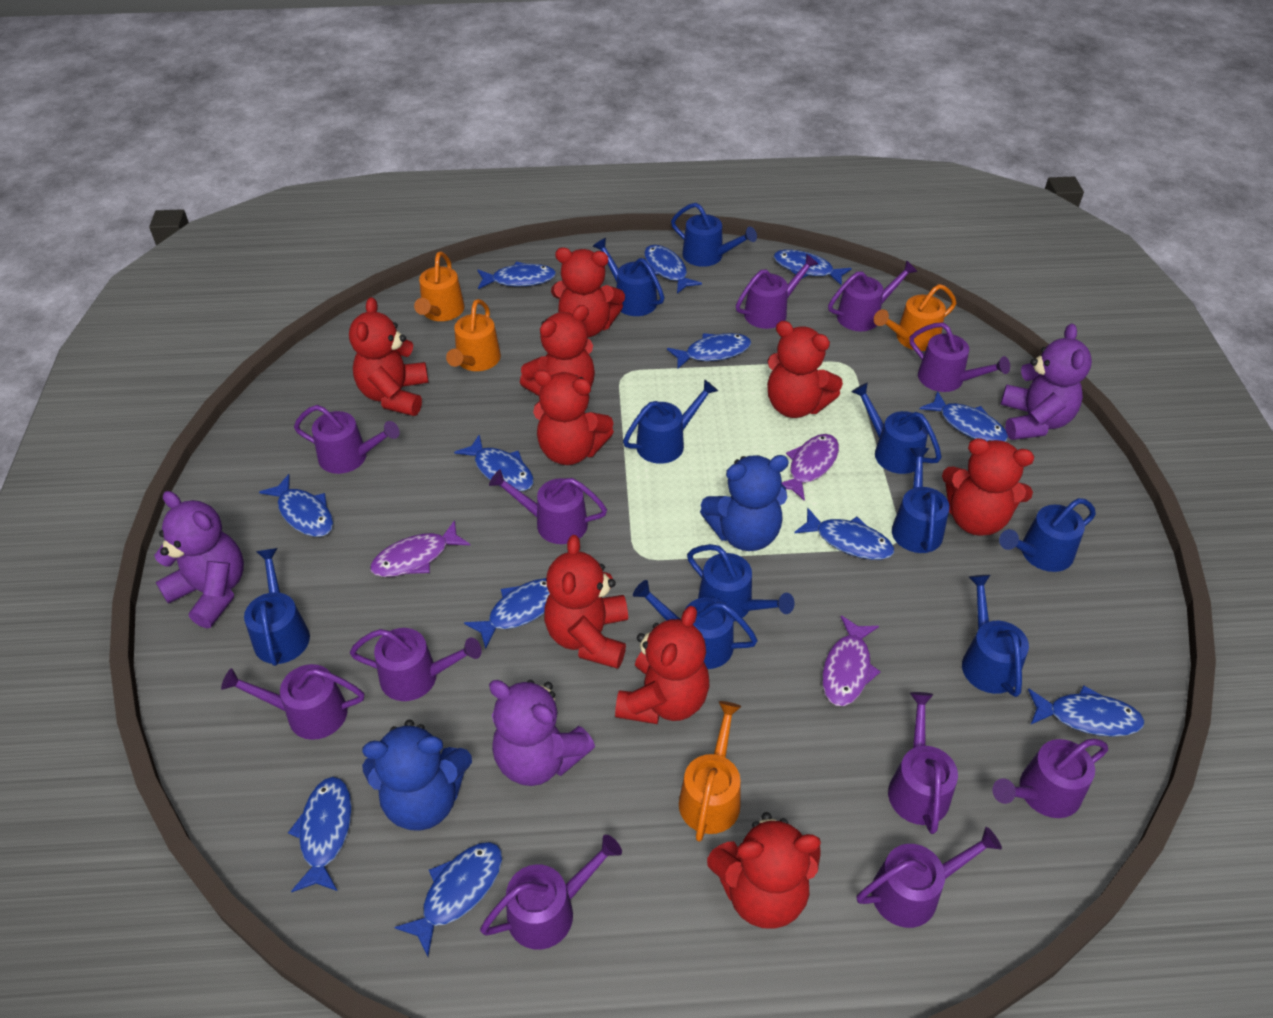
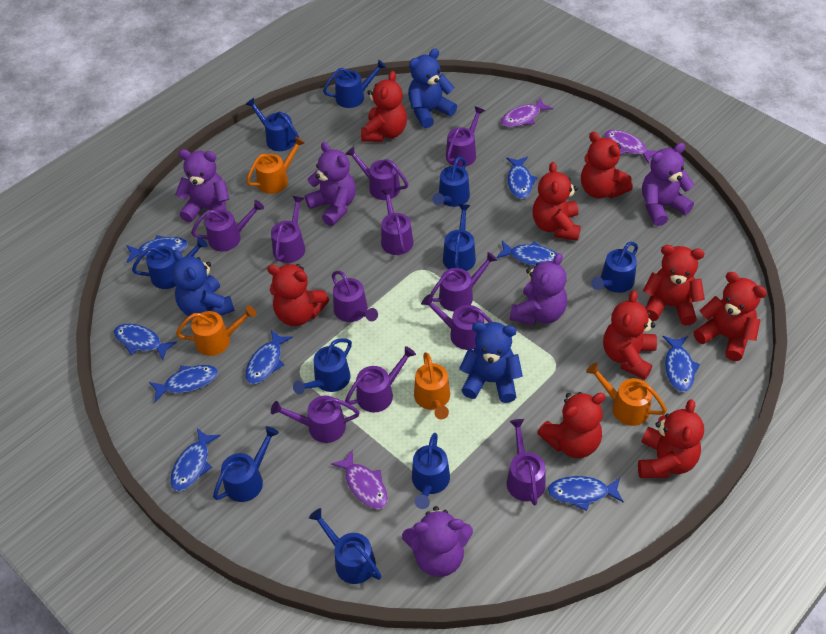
blue fish: [259,474,333,537] [288,777,352,892] [394,842,502,957] [454,434,534,491] [464,578,550,649] [477,262,556,289] [644,245,702,293] [667,333,751,369] [774,250,852,285] [794,508,894,560] [920,391,1008,442] [1028,685,1145,737] = 12 -> [114,324,177,360] [126,235,188,263] [149,365,218,402] [170,428,221,491] [245,330,293,384] [496,241,557,266] [506,157,537,199] [547,476,624,511] [663,336,700,392] = 9
blue teddy bear: [362,719,472,831] [700,455,789,551] = 2 -> [171,250,235,318] [408,48,457,128] [459,322,523,403] = 3
purple teddy bear: [154,491,244,628] [489,680,595,786] [1001,324,1092,440] = 3 -> [175,149,229,222] [305,142,356,226] [402,506,473,577] [510,253,567,325] [642,143,694,226] = 5

